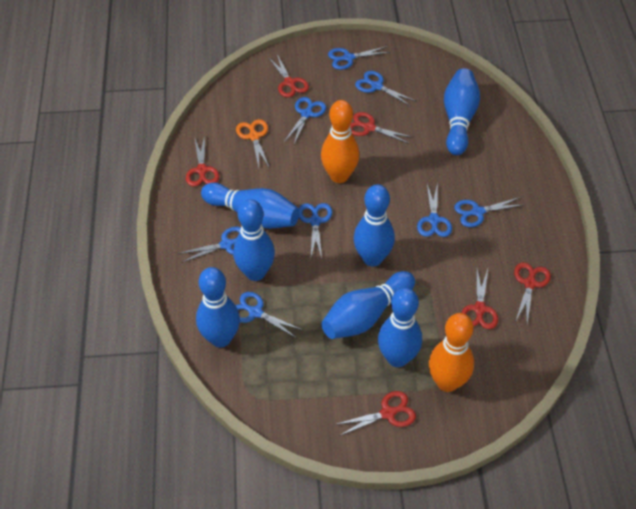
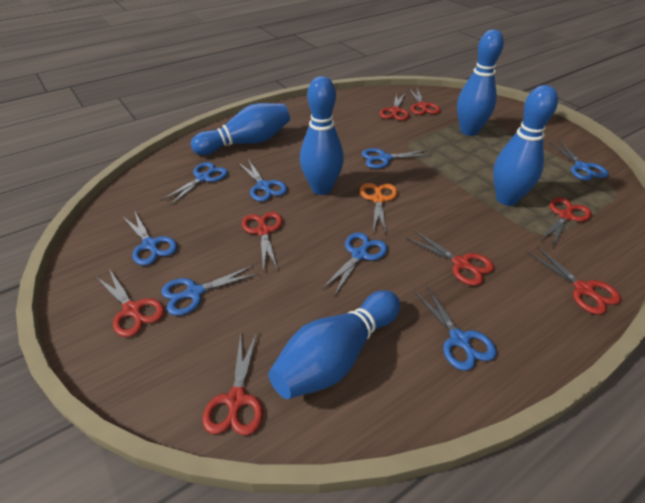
blue bowling pin: [196,267,240,347] [201,183,300,229] [233,199,275,281] [321,271,415,339] [354,184,395,267] [378,288,422,367] [444,68,480,155] = 7 -> [191,103,290,155] [269,290,400,399] [300,76,344,195] [457,29,504,136] [493,85,558,206] = 5
orange bowling pin: [321,100,359,183] [429,313,474,392] = 2 -> none = 0
red scissors: [186,135,219,187] [268,54,309,97] [334,391,416,436] [350,112,412,144] [461,269,498,329] [514,262,551,323] = 6 -> [95,269,165,337] [202,332,263,435] [242,212,282,272] [379,93,410,121] [406,230,494,286] [408,88,440,115] [527,246,621,315] [540,197,592,247] = 8

